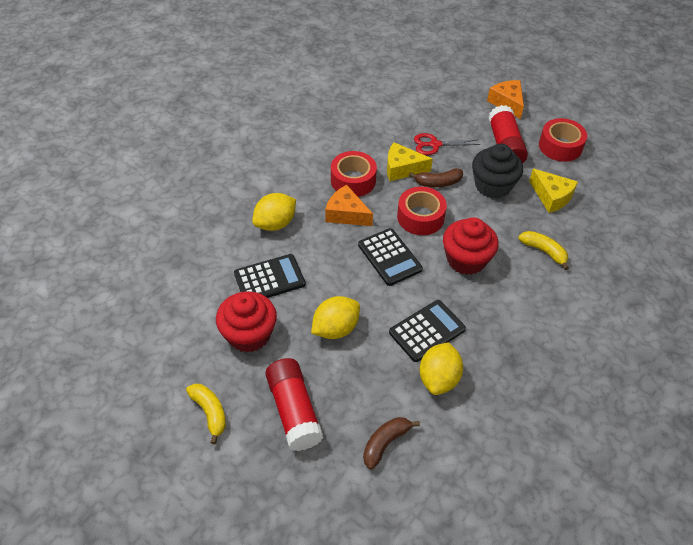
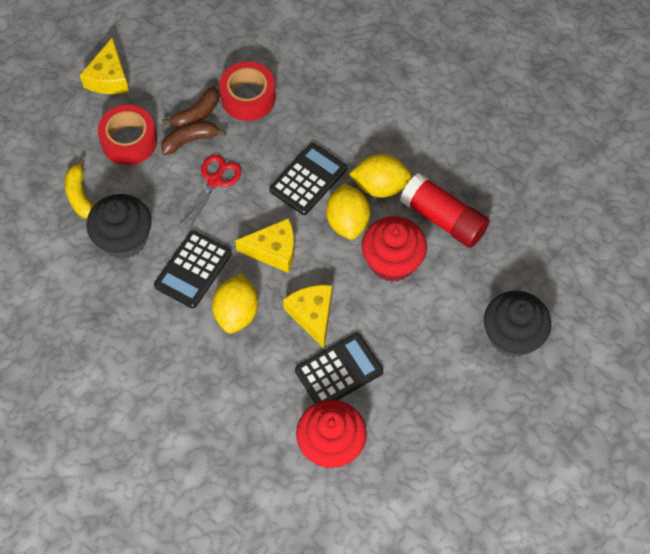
black cupcake: [472,144,523,199] = 1 -> [86,194,152,259] [484,291,551,358] = 2
orange cheese: [325,185,373,226] [487,80,524,119] = 2 -> none = 0
red glue stick: [265,358,324,451] [488,105,528,164] = 2 -> [400,173,490,248] = 1
red tape: [331,151,377,197] [397,187,447,235] [539,118,587,162] = 3 -> [98,105,157,165] [219,62,276,121] = 2
yellow banana: [186,384,226,444] [518,231,569,270] = 2 -> [65,158,93,219] = 1
yellow cheese: [387,142,433,181] [529,169,578,213] = 2 -> [80,38,129,94] [235,218,294,273] [283,285,332,348] = 3

